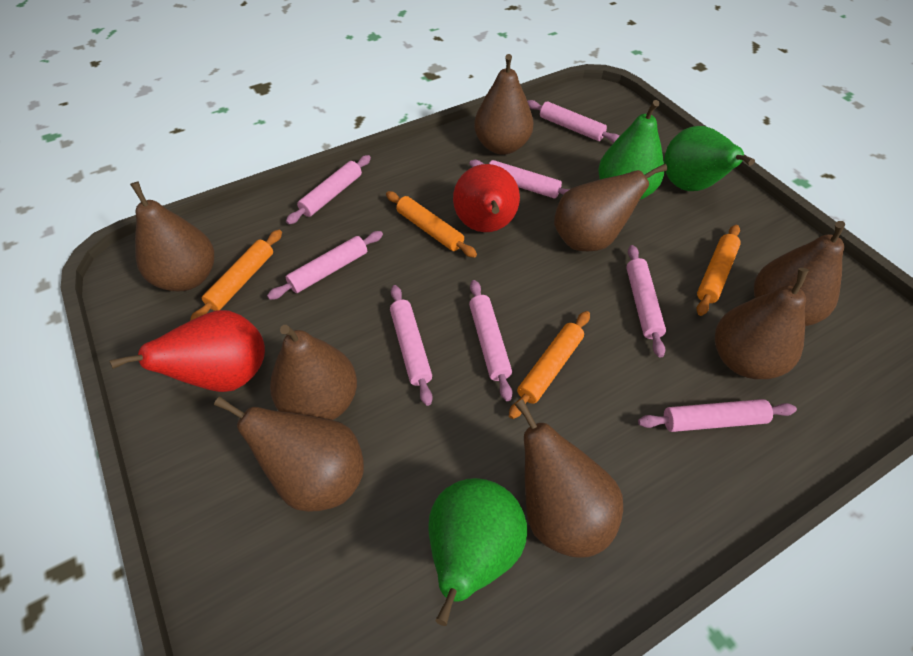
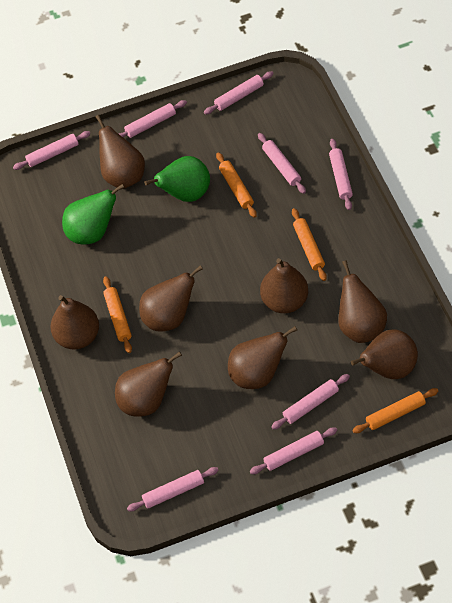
green pear: [428,478,528,626] [598,100,664,200] [664,126,755,191] = 3 -> [62,184,125,244] [144,156,210,202] = 2
red pear: [109,310,265,392] [453,164,520,232] = 2 -> none = 0

